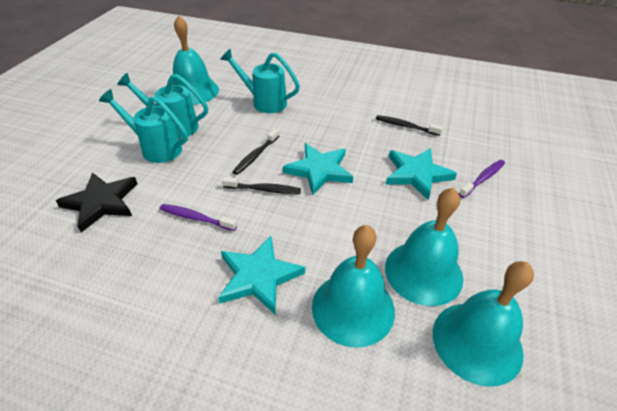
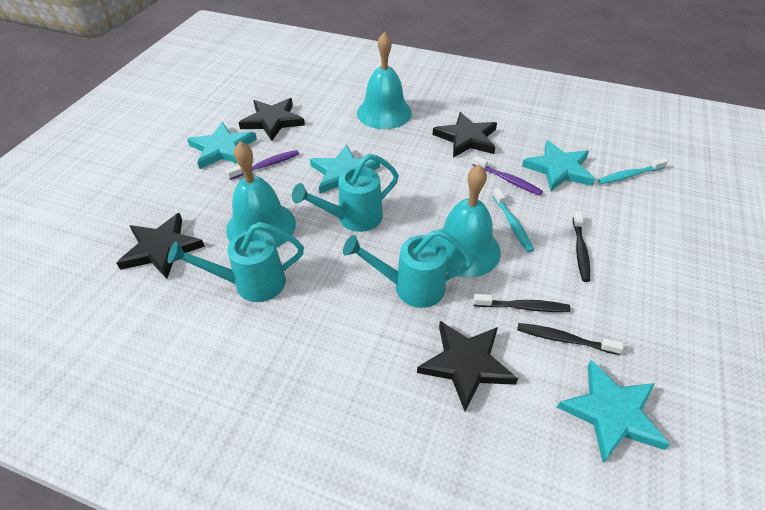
black star: [56,172,138,232] = 1 -> [117,213,205,279] [238,98,305,141] [417,321,518,411] [433,112,497,157] = 4
turquoise bell: [173,15,219,105] [312,225,395,348] [385,187,463,306] [433,261,534,387] = 4 -> [226,141,296,248] [357,32,412,129] [434,164,501,278] = 3
turquoise star: [218,236,305,314] [283,143,353,195] [386,148,457,200] = 3 -> [187,122,257,169] [310,144,380,194] [522,140,595,192] [557,360,670,463] = 4
turquoise toothbrush: none = 0 -> [492,188,534,252] [598,158,668,184] = 2

